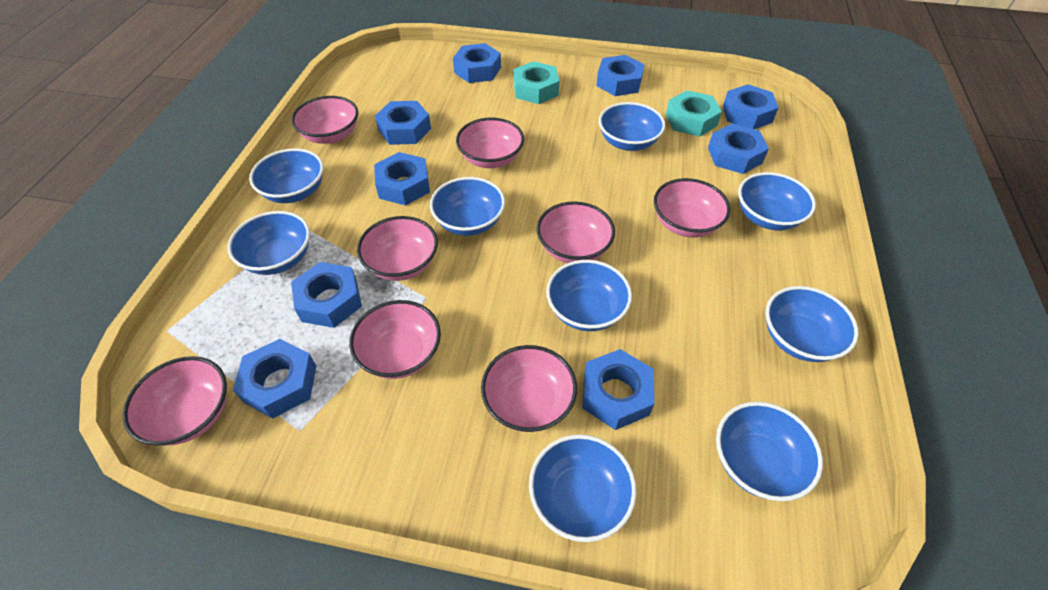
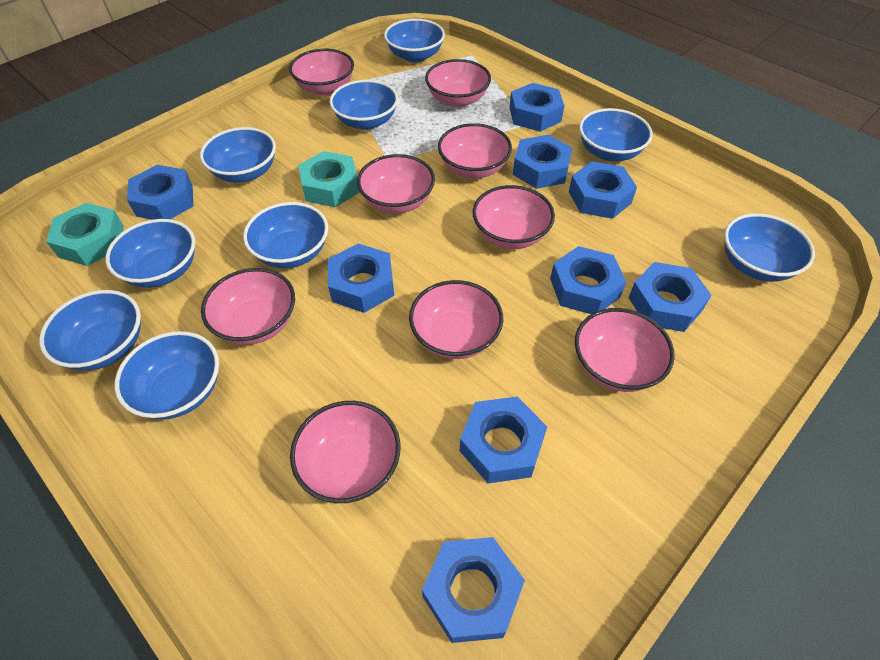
pink bowl: [122,356,227,446] [291,96,358,144] [349,300,441,379] [357,216,438,281] [456,118,524,168] [481,345,577,432] [537,202,615,263] [654,178,730,238] = 8 -> [201,268,295,345] [289,49,354,95] [290,401,400,503] [357,154,435,213] [409,280,503,359] [425,59,491,107] [438,123,512,178] [472,185,555,249] [575,308,675,392] = 9

